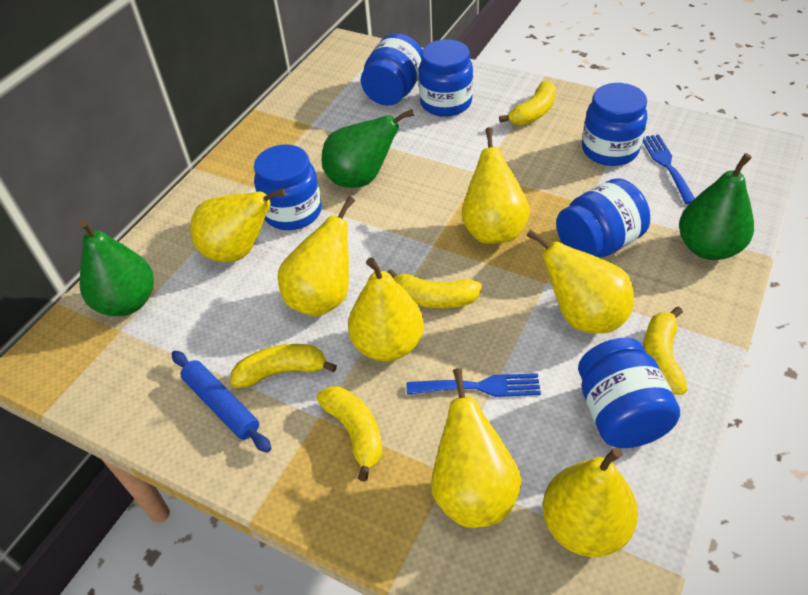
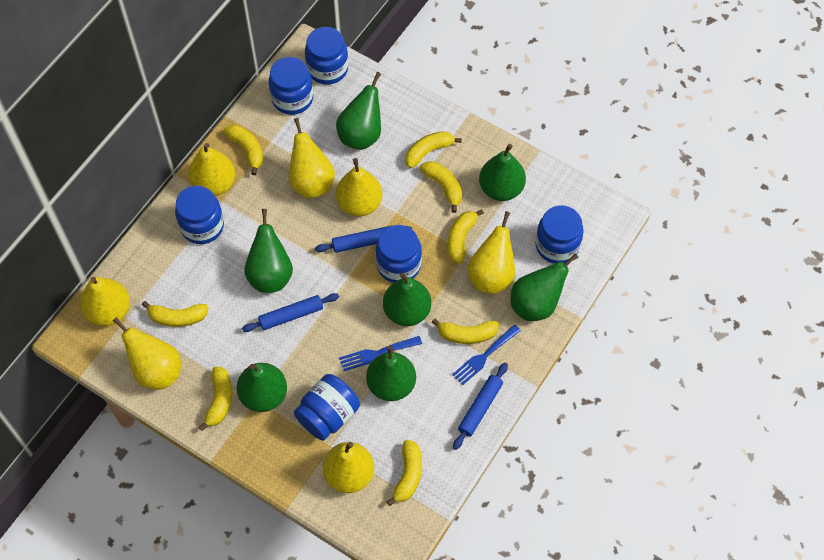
blue rolling pin: [172,350,271,453] = 1 -> [242,293,339,332] [315,226,412,253] [453,362,508,450] = 3
green pear: [79,220,154,316] [321,109,414,188] [679,153,754,260] = 3 -> [237,363,287,412] [244,209,293,293] [336,72,381,150] [366,345,416,401] [383,273,431,326] [479,144,526,201] [511,253,579,321] = 7
yellow banana: [231,344,337,388] [317,387,382,482] [387,269,482,308] [499,81,556,125] [643,307,687,395] = 5 -> [142,301,209,327] [199,366,232,431] [224,125,264,175] [387,440,422,506] [405,131,462,168] [420,161,462,213] [432,318,499,344] [448,209,484,264] = 8

